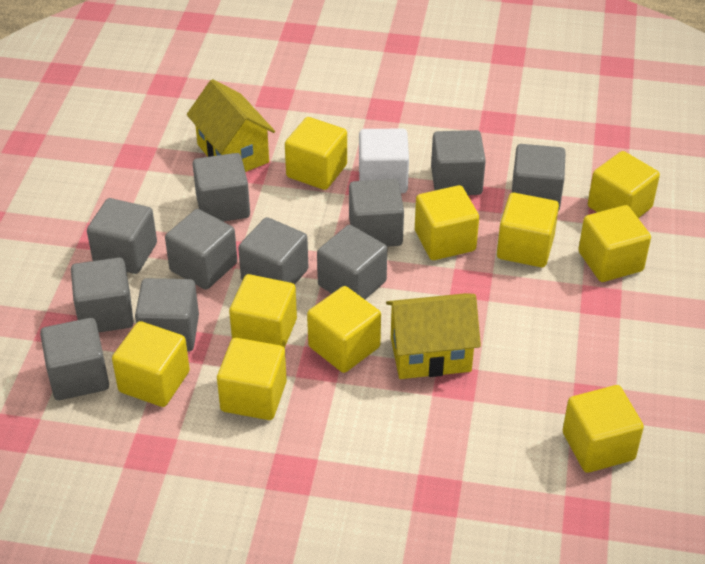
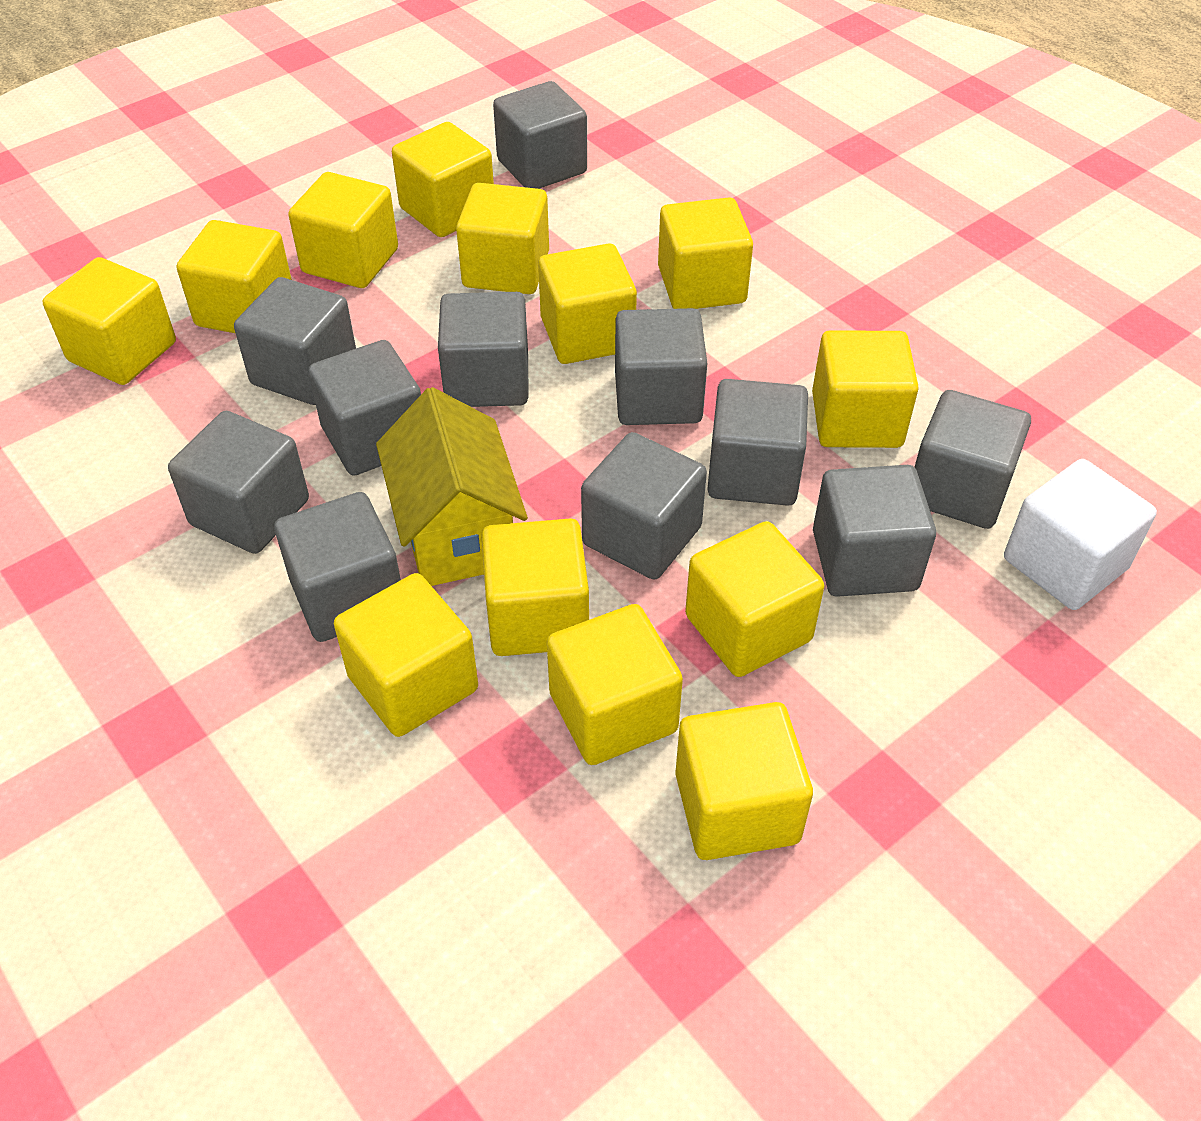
yellow cube: [112,321,190,407] [217,338,287,420] [229,274,297,348] [285,117,347,190] [307,286,381,373] [415,185,479,260] [497,193,559,267] [563,385,644,473] [578,205,651,282] [588,151,660,218] = 10 -> [42,257,176,385] [177,220,292,333] [288,172,398,288] [334,573,478,737] [392,122,494,237] [456,183,549,294] [481,519,589,656] [538,243,637,364] [547,604,683,765] [658,197,753,309] [675,702,813,860] [685,521,824,677] [812,330,919,448] = 13
yellow house: [187,79,275,172] [386,293,481,379] = 2 -> [376,387,528,586] = 1

